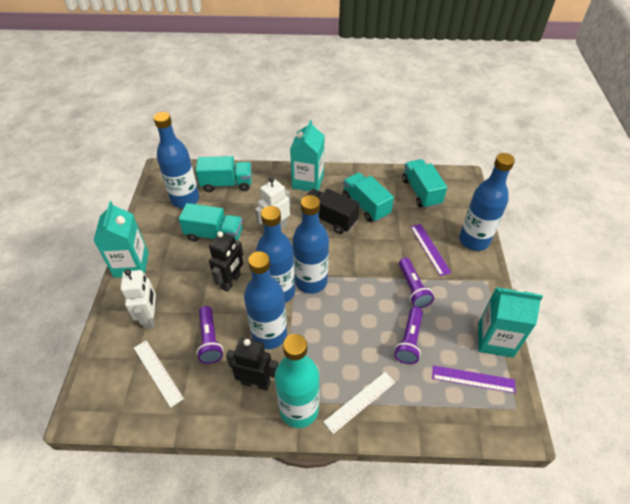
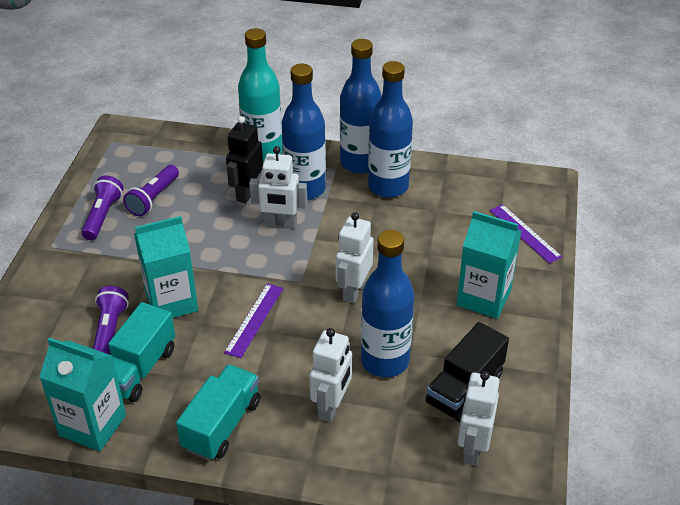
black robot: [209,231,243,292] [226,338,278,391] = 2 -> [226,116,263,204] = 1
blue bottle: [153,112,199,208] [244,251,287,349] [256,206,295,303] [293,195,329,294] [459,153,515,251] = 5 -> [282,63,326,200] [340,39,382,173] [361,230,414,378] [368,61,413,198] = 4
turquoise truck: [179,203,243,242] [196,156,252,192] [343,173,394,222] [402,159,447,209] = 4 -> [108,302,175,402] [176,364,260,461] = 2
white robot: [120,269,156,329] [255,177,291,229] = 2 -> [249,146,307,229] [309,328,352,423] [336,212,373,304] [458,371,500,466] = 4
white ruler: [134,340,184,408] [323,372,395,434] = 2 -> none = 0

